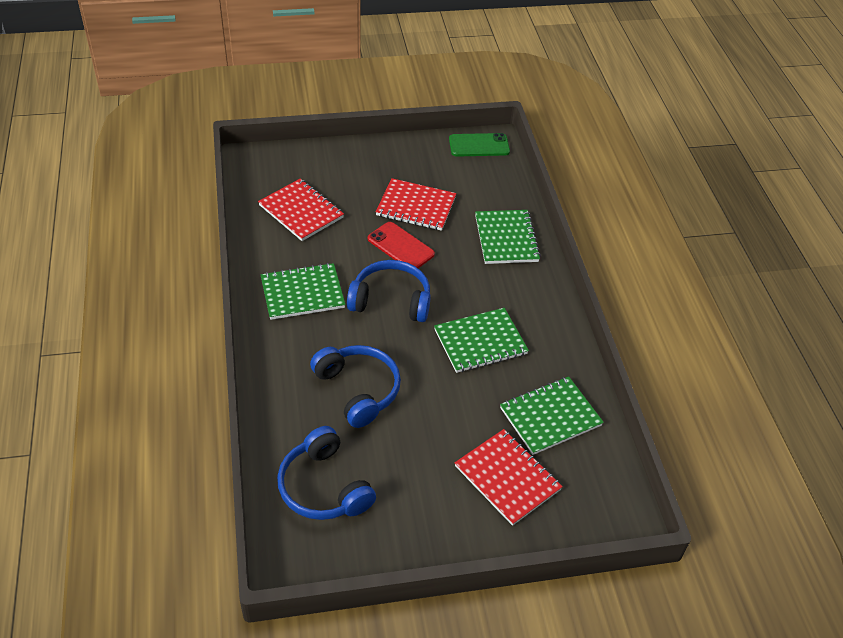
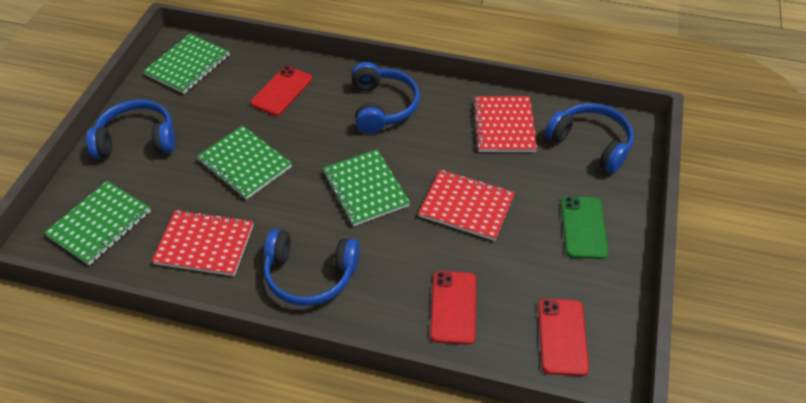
blue headphones: [277,426,376,520] [310,345,401,428] [347,260,431,322] = 3 -> [86,100,175,159] [263,229,359,306] [351,62,420,134] [545,103,634,173] = 4
red phone: [368,222,435,268] = 1 -> [250,66,312,116] [430,271,476,345] [538,299,589,376] = 3

